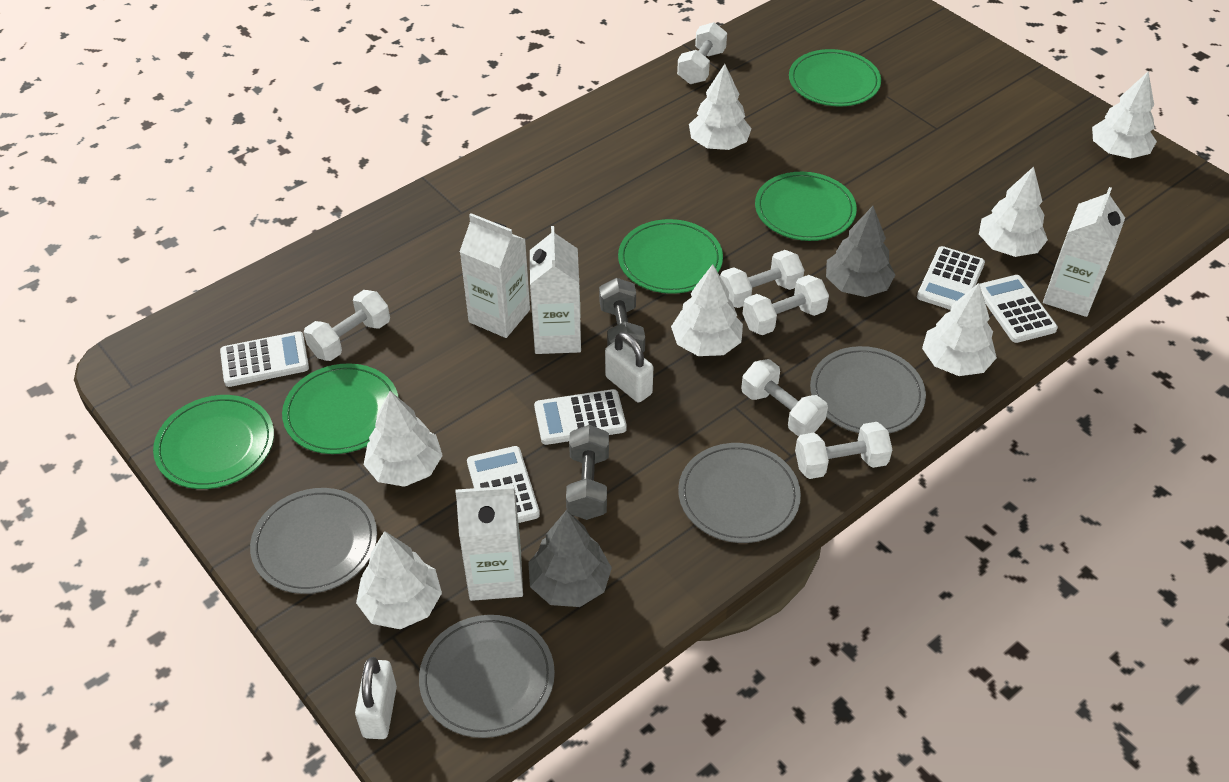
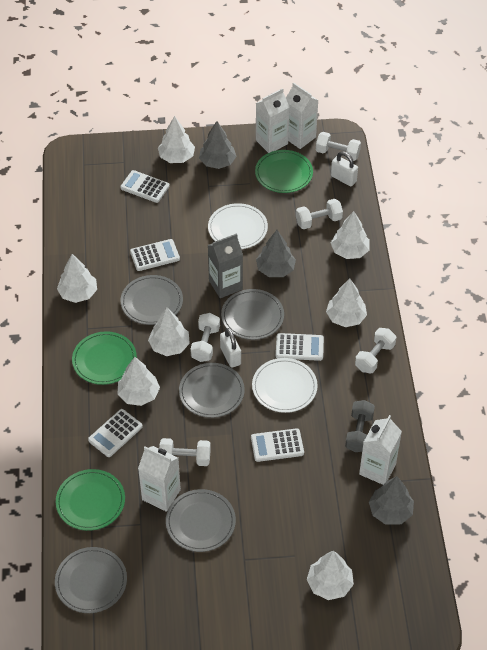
green plate: [153,395,274,489] [282,363,399,454] [618,219,723,294] [755,172,857,241] [789,49,881,106] = 5 -> [56,469,125,531] [72,331,137,385] [255,150,313,193] = 3
grey carton: none = 0 -> [208,233,243,298] = 1
grey dumbbell: [566,425,609,520] [599,278,645,353] = 2 -> [345,400,375,452] = 1
grey plate: [250,488,377,594] [419,615,555,738] [678,443,801,543] [810,346,926,433] = 4 -> [55,547,127,613] [120,275,183,325] [166,489,236,552] [179,363,245,418] [221,289,284,340] = 5
grey tree: [528,510,612,607] [826,206,895,297] = 2 -> [199,121,237,169] [256,230,296,277] [369,476,414,525] = 3
white dumbbell: [304,290,390,361] [677,22,727,84] [720,250,804,308] [741,359,828,437] [743,275,829,335] [795,422,892,479] = 6 -> [159,438,211,466] [190,313,220,362] [296,199,343,229] [316,132,361,161] [355,328,397,373] = 5
white plate: none = 0 -> [208,203,268,249] [252,358,318,413] = 2

